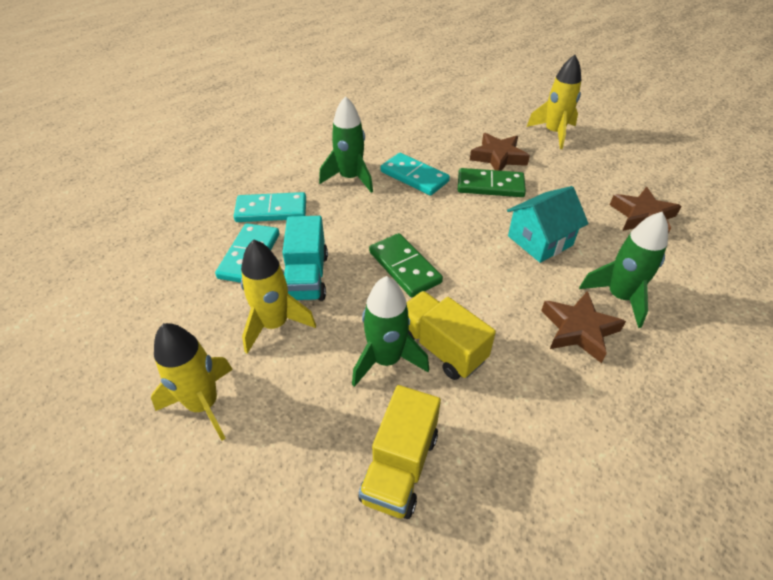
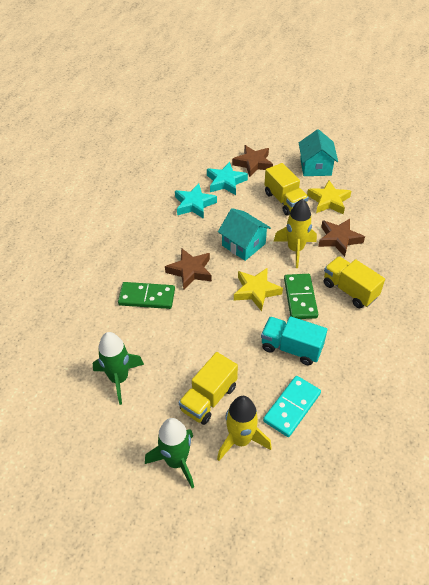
green rocket: [319,96,373,193] [352,276,429,387] [579,212,668,328] = 3 -> [93,332,144,405] [145,418,194,488] = 2
turquoise domino: [215,223,279,283] [234,192,306,222] [381,153,450,196] = 3 -> [263,376,321,437] = 1
turquoise house: [507,186,589,263] = 1 -> [218,208,271,261] [299,129,338,176] = 2
turquoise star: none = 0 -> [175,184,217,219] [207,162,248,195] = 2
yellow rocket: [151,323,233,441] [241,239,316,354] [527,55,581,149] = 3 -> [217,396,272,461] [274,199,317,268] = 2
yellow star: none = 0 -> [234,268,283,311] [307,180,351,214] = 2
yellow truck: [358,385,441,519] [407,291,496,380] = 2 -> [179,352,238,425] [264,163,309,216] [323,256,385,308] = 3

